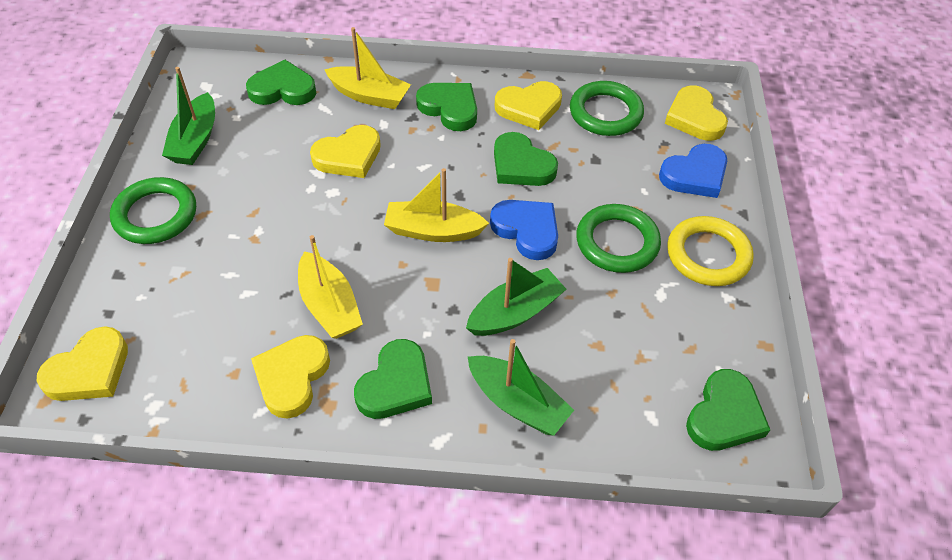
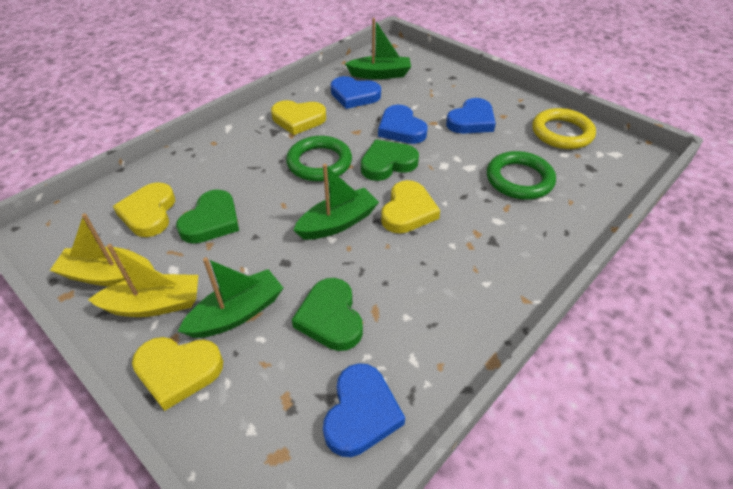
blue heart: [490,200,558,260] [659,144,727,198] = 2 -> [323,363,405,457] [331,76,381,109] [378,105,428,144] [446,98,496,134] = 4
green heart: [246,60,316,105] [354,339,432,419] [416,83,477,131] [494,132,558,186] [686,369,770,451] = 5 -> [176,189,239,244] [292,278,363,351] [361,140,419,181] = 3
green ring: [110,177,196,244] [570,81,644,136] [576,204,661,273] = 3 -> [286,136,352,181] [487,151,556,200] = 2
yellow boat: [298,235,363,339] [324,27,411,109] [384,168,489,242] = 3 -> [50,213,154,286] [88,244,198,317] = 2
yellow heart: [37,327,128,401] [251,335,330,419] [310,125,381,178] [495,81,562,130] [665,85,728,141] = 5 -> [113,182,175,237] [132,337,223,411] [271,100,326,135] [381,180,440,233] = 4

